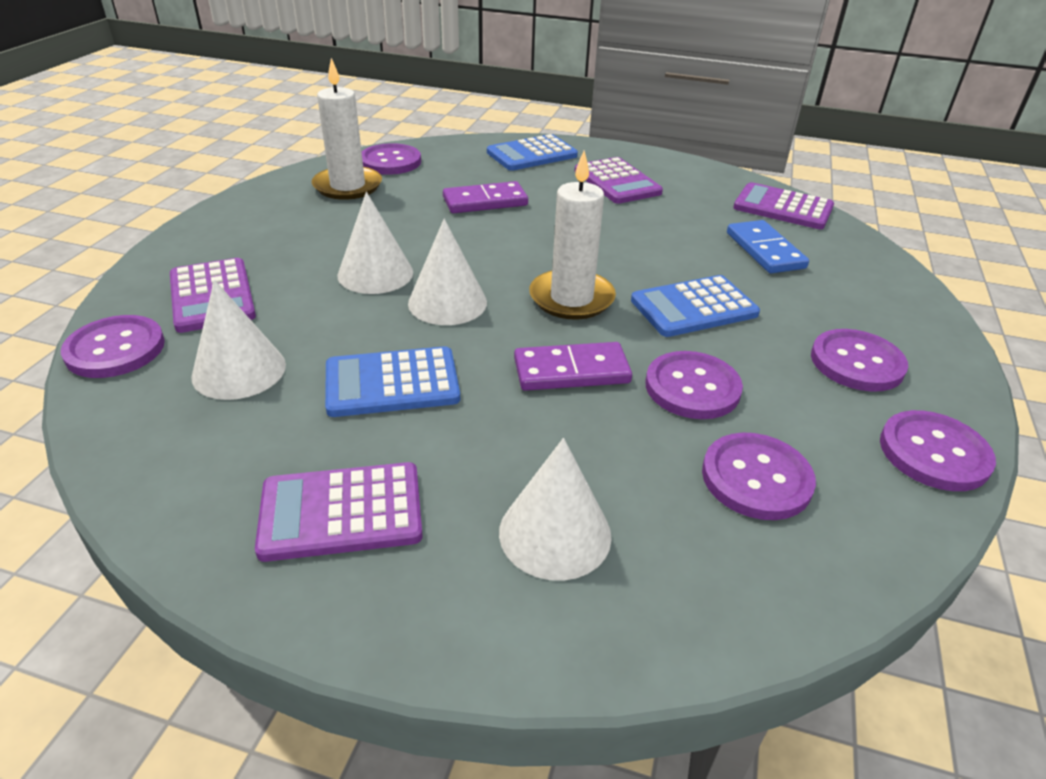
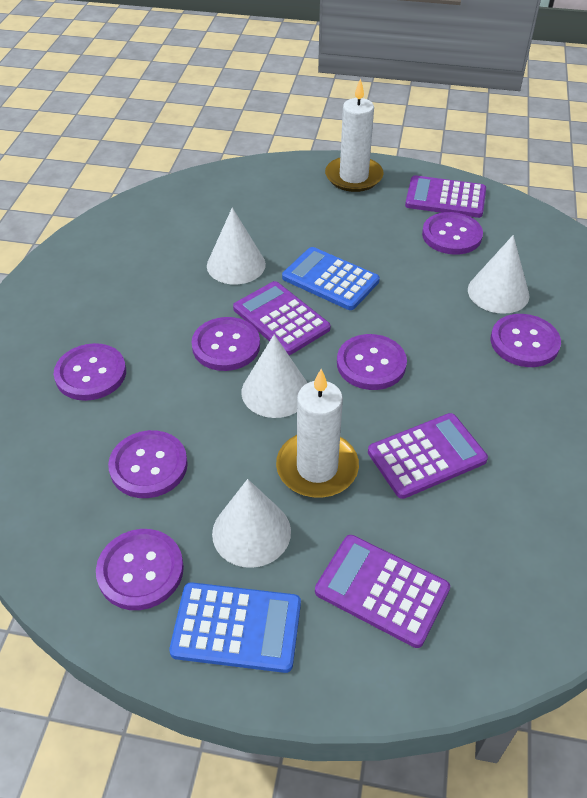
blue calculator: [325,346,460,417] [487,134,578,171] [631,275,760,337] = 3 -> [169,582,301,673] [282,247,380,310] = 2
blue domino: [727,220,809,273] = 1 -> none = 0
purple button: [61,315,165,378] [362,143,421,175] [645,351,743,419] [702,433,816,520] [811,329,908,392] [880,410,996,491] = 6 -> [54,343,126,401] [96,529,184,610] [108,430,188,498] [192,317,260,371] [337,334,407,390] [422,212,483,254] [491,314,561,367] = 7
purple domino: [443,181,528,213] [514,342,632,391] = 2 -> none = 0

